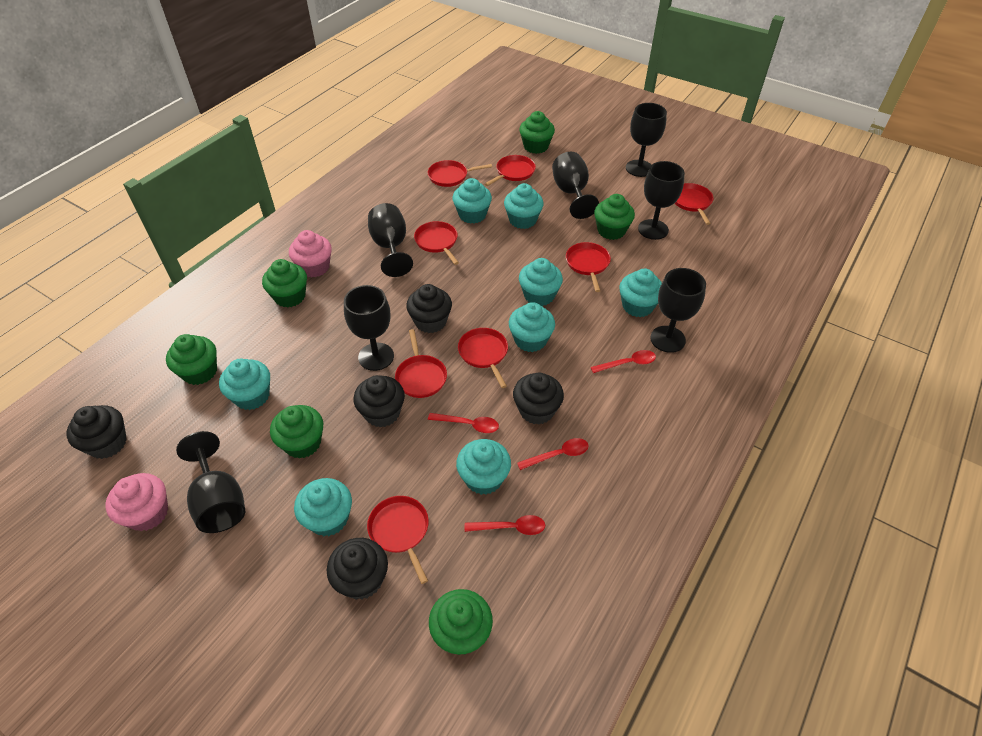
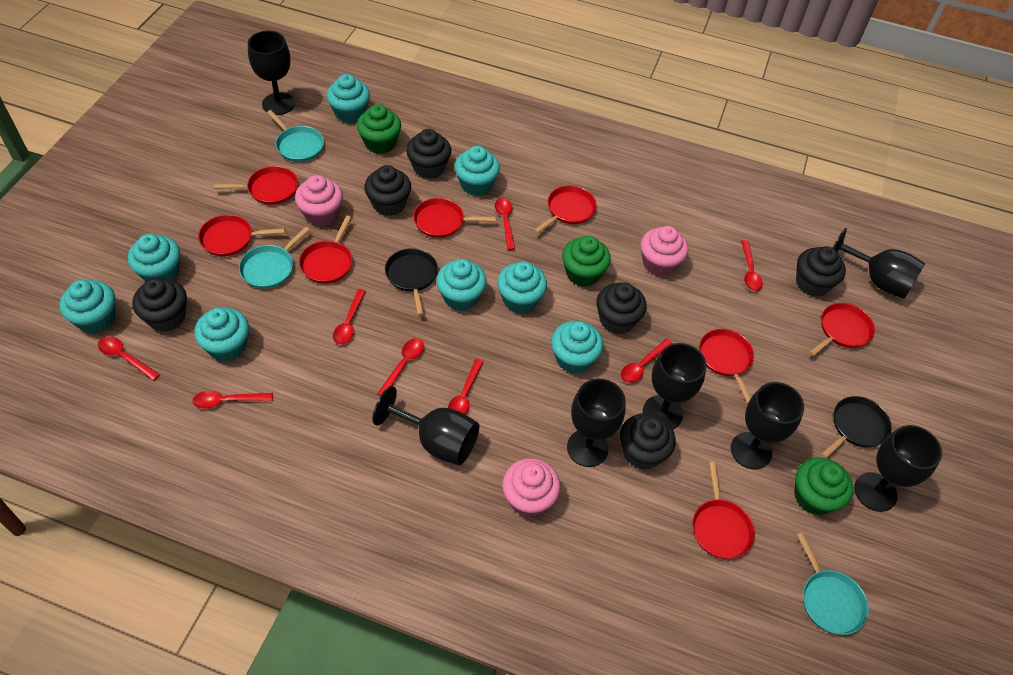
black cupcake: [66,405,127,459] [327,538,388,600] [354,375,405,428] [406,284,452,333] [513,373,564,425] = 5 -> [132,278,187,332] [364,165,411,216] [406,129,451,179] [596,283,647,334] [620,413,676,470] [796,246,846,297] = 6
black pan: none = 0 -> [385,248,438,316] [821,396,892,458] = 2
green cupcake: [166,334,217,385] [262,259,307,308] [270,405,323,459] [429,589,493,655] [519,111,555,154] [594,194,635,240] = 6 -> [357,104,401,154] [562,236,611,287] [794,457,853,515] = 3
pink cupcake: [106,473,168,531] [289,230,332,277] = 2 -> [295,175,343,226] [502,458,561,517] [640,226,688,277] = 3
red spoon: [428,413,499,433] [465,515,545,535] [517,438,589,470] [591,350,656,373] = 4 -> [98,336,160,381] [192,391,273,409] [333,289,366,345] [377,338,424,396] [448,359,484,415] [495,198,515,250] [621,338,673,383] [741,240,763,291] = 8
turquoise pan: none = 0 -> [239,227,310,289] [267,110,324,162] [797,532,869,635] = 3

